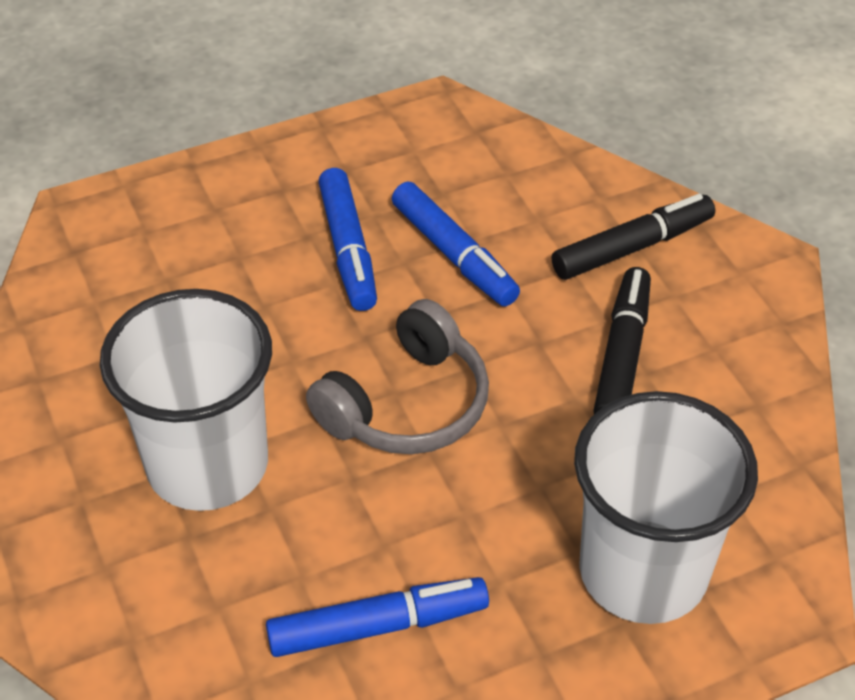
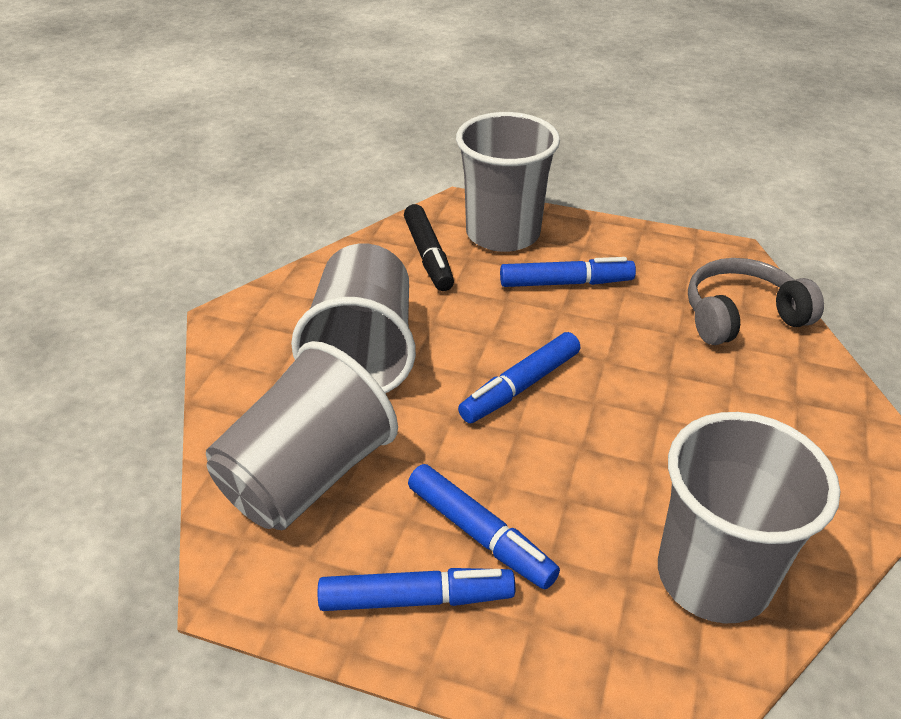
black marker: [552,193,715,280] [593,267,651,414] = 2 -> [404,204,454,291] = 1
blue marker: [266,577,489,657] [318,168,377,311] [392,182,520,306] = 3 -> [318,568,515,611] [408,464,560,590] [458,332,580,423] [500,257,636,287] = 4
grey cup: none = 0 -> [206,341,398,530] [291,244,416,393] [456,112,560,252] [658,412,840,623] = 4
white cup: [100,289,272,511] [574,391,758,624] = 2 -> none = 0

